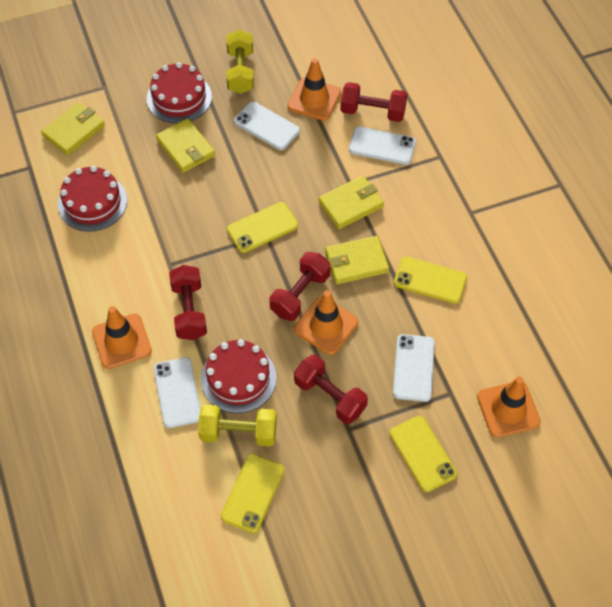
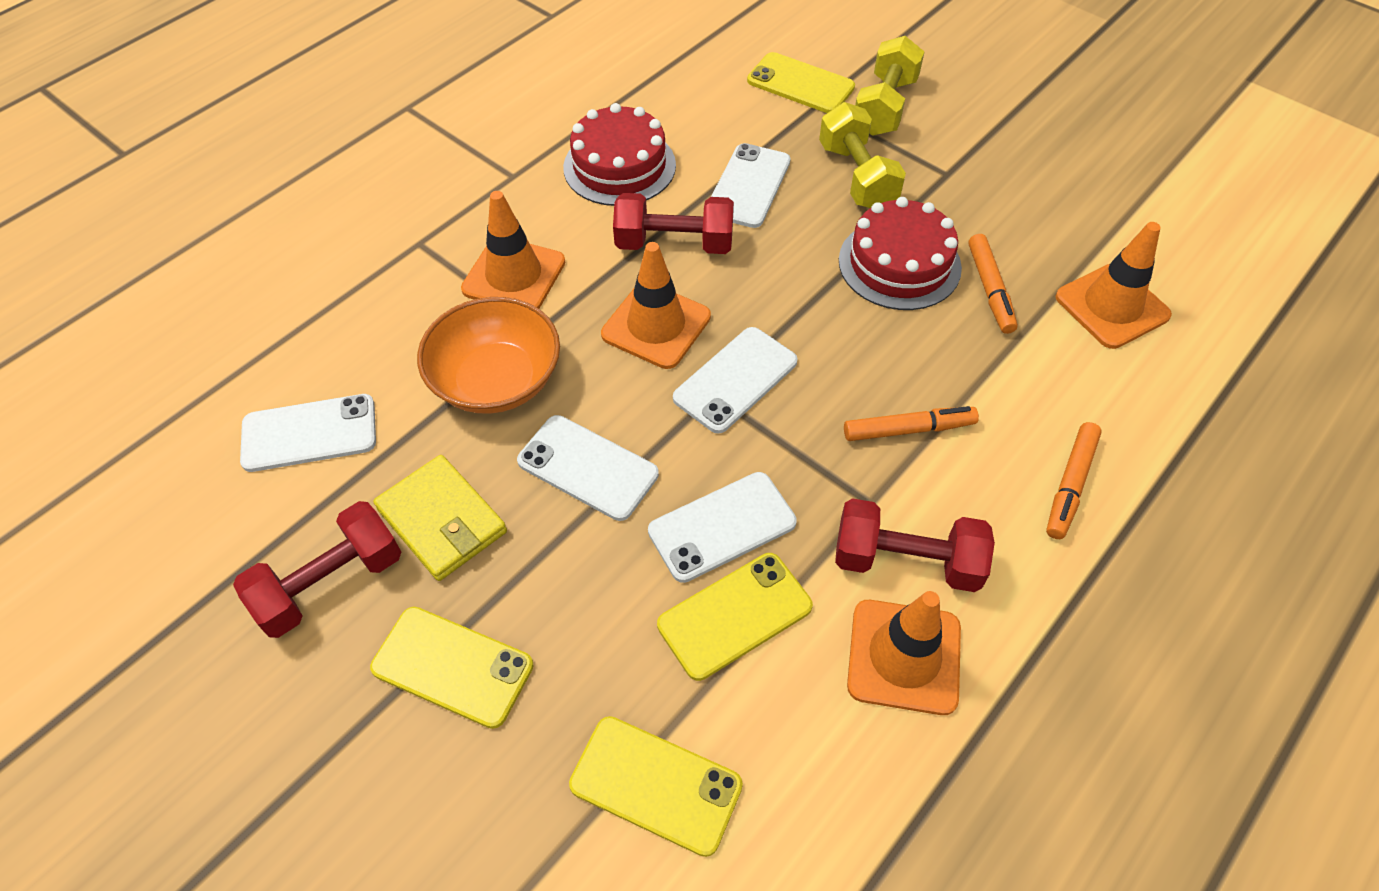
orange bowl: none = 0 -> [417,297,560,414] = 1
orange marker: none = 0 -> [844,406,979,441] [968,234,1018,334] [1046,422,1102,539] = 3
red cake: [58,166,127,231] [147,62,212,123] [201,339,277,413] = 3 -> [563,103,676,206] [839,197,962,310] = 2
red dumbbell: [169,265,207,340] [270,252,331,321] [294,355,368,424] [340,82,407,122] = 4 -> [233,501,401,638] [613,193,734,254] [835,498,995,592] = 3
white phone: [153,357,201,428] [234,102,300,150] [349,126,416,165] [393,334,435,402] = 4 -> [240,394,376,472] [517,415,659,521] [648,472,797,583] [673,327,798,434] [711,143,791,228] = 5
yellow wallet: [41,102,105,155] [156,118,215,173] [318,176,384,229] [325,236,389,284] = 4 -> [373,455,507,581] = 1

